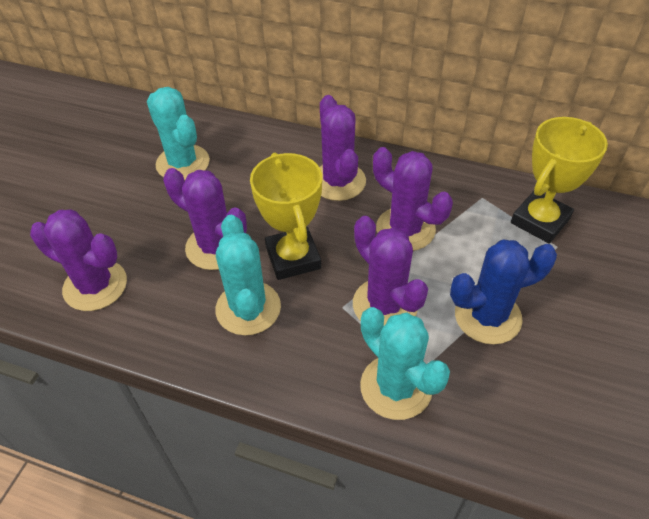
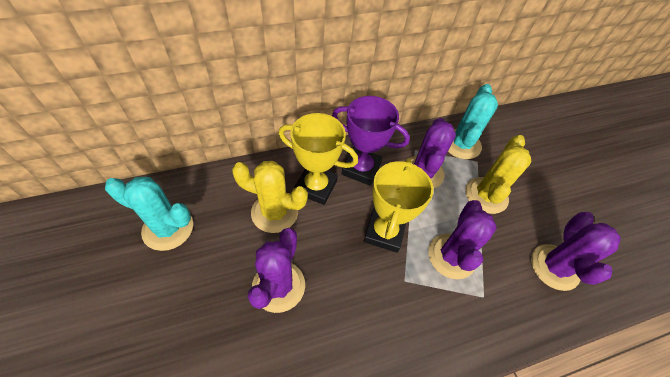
blue cactus: [450,240,557,345] = 1 -> none = 0
purple cactus: [30,210,127,311] [163,168,247,270] [319,95,366,201] [353,216,428,326] [373,147,453,251] = 5 -> [247,228,305,313] [409,118,456,188] [428,200,497,279] [531,212,621,291] = 4
purple trophy: none = 0 -> [332,96,410,186] = 1
turquoise cactus: [147,87,210,180] [216,215,281,336] [360,307,450,420] = 3 -> [105,177,193,251] [448,84,498,159] = 2
yellow cactus: none = 0 -> [232,161,308,233] [465,135,532,214] = 2

